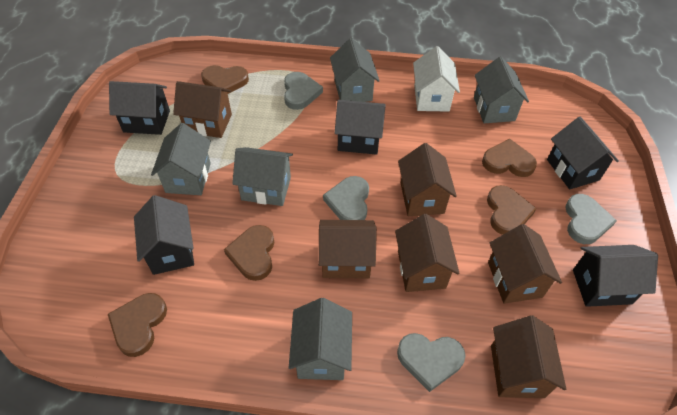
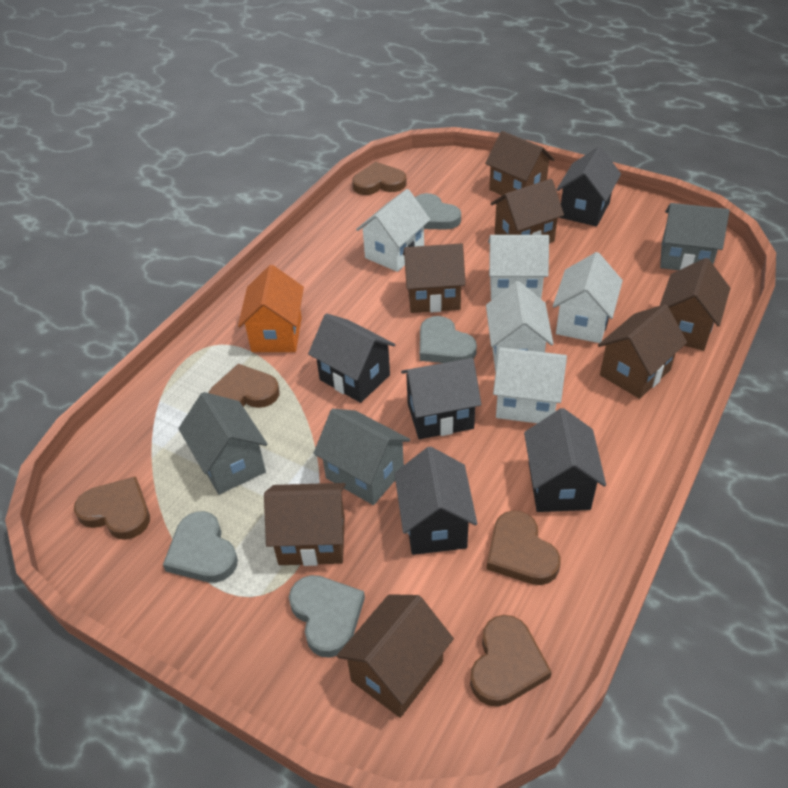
brown house: [173,81,232,138] [319,220,377,279] [395,214,460,292] [398,143,456,216] [488,224,562,304] [491,315,566,398] = 6 -> [264,483,346,566] [337,594,454,718] [403,243,466,313] [485,131,555,195] [491,179,564,243] [598,304,687,399] [660,258,730,351] = 7
grey house: [151,123,211,195] [232,147,293,206] [289,298,352,380] [330,38,380,102] [474,57,529,123] = 5 -> [178,392,268,495] [314,409,410,505] [660,203,729,270] = 3
orange house: none = 0 -> [238,265,304,352] = 1
white house: [413,46,460,112] = 1 -> [356,189,430,272] [486,281,554,372] [488,235,549,300] [493,347,567,423] [553,252,623,343] = 5

